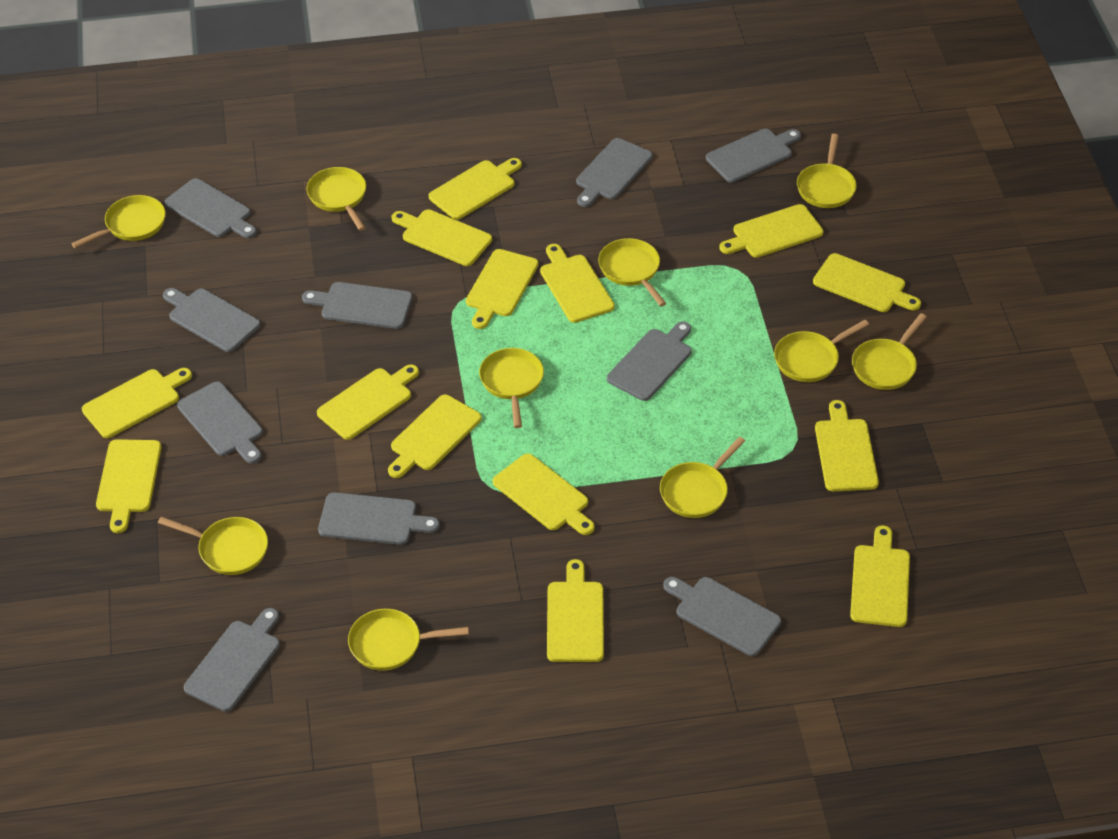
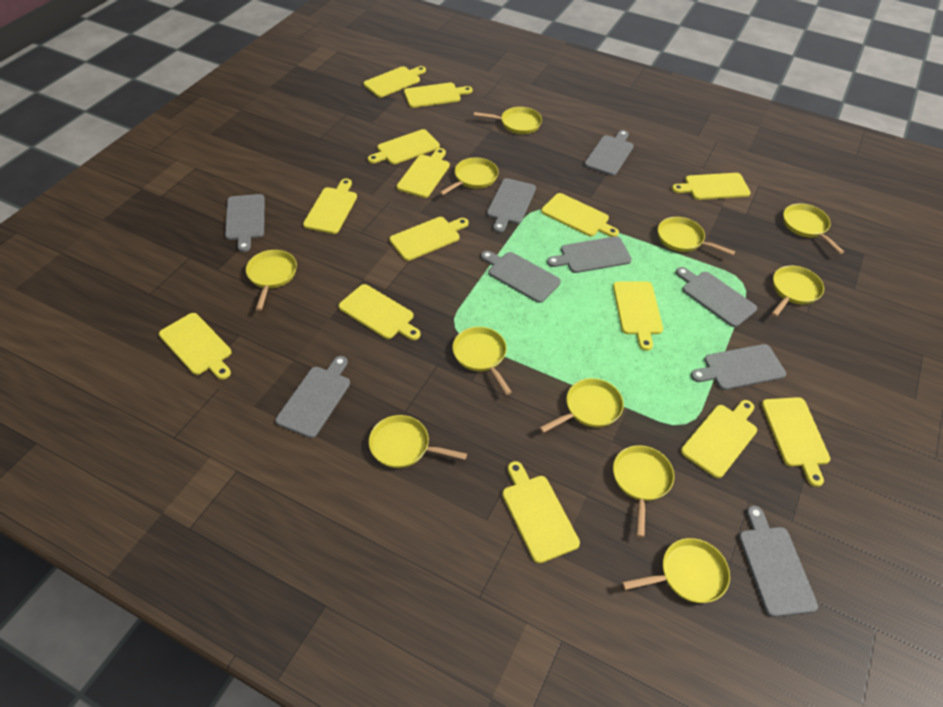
grey cutting board: [163,288,260,352] [165,178,256,238] [177,382,263,464] [184,608,280,712] [302,282,412,329] [318,492,440,545] [576,138,653,207] [607,321,692,401] [663,577,781,656] [706,129,801,183] = 10 -> [225,194,265,252] [275,356,350,438] [481,251,561,303] [487,178,536,233] [547,236,632,273] [584,130,634,176] [676,267,757,327] [691,344,786,390] [739,506,818,617] = 9
yellow pan: [71,195,166,248] [158,517,268,575] [307,167,366,231] [348,609,469,671] [479,348,544,428] [598,238,666,306] [660,437,745,518] [774,320,869,382] [797,134,857,208] [852,313,927,390] = 10 -> [246,250,297,311] [369,415,467,468] [439,157,498,195] [452,327,512,395] [474,107,542,134] [539,378,624,433] [613,445,674,538] [622,538,730,603] [658,217,735,255] [771,266,824,317] [783,203,844,254] = 11

